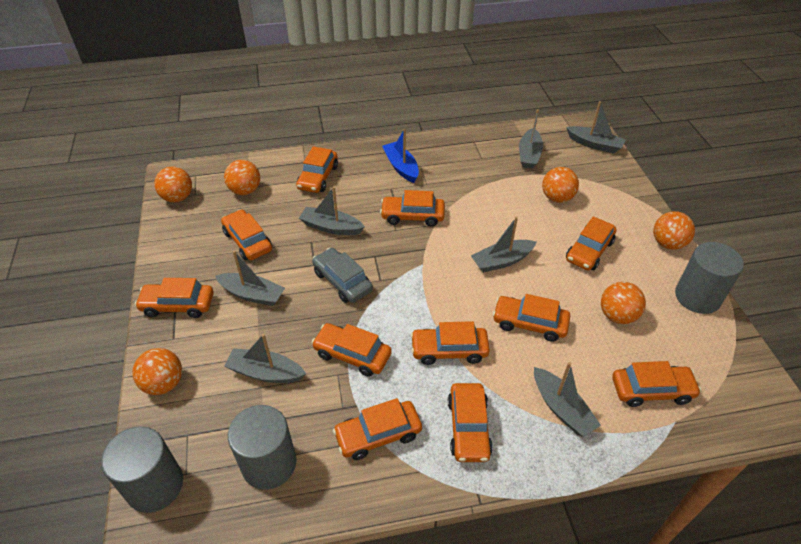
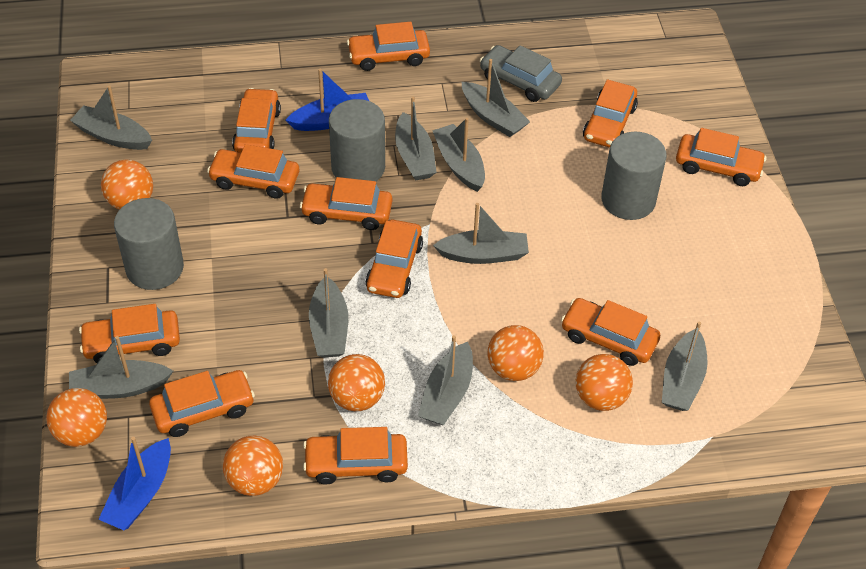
blue boat: [382,129,419,183] = 1 -> [98,437,171,530] [286,69,369,131] = 2
grey boat: [215,250,285,306] [225,334,306,383] [299,187,365,235] [471,217,537,272] [519,109,543,169] [534,362,601,437] [566,101,625,153] = 7 -> [69,336,173,399] [70,85,152,150] [309,268,348,358] [395,96,437,181] [418,335,473,425] [432,118,485,192] [433,203,529,264] [462,59,530,137] [662,322,708,411] = 9

